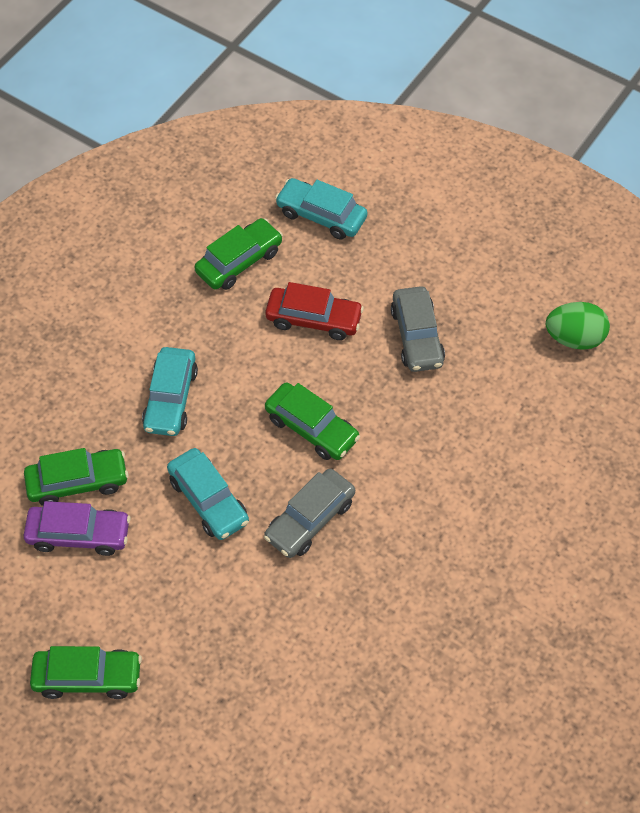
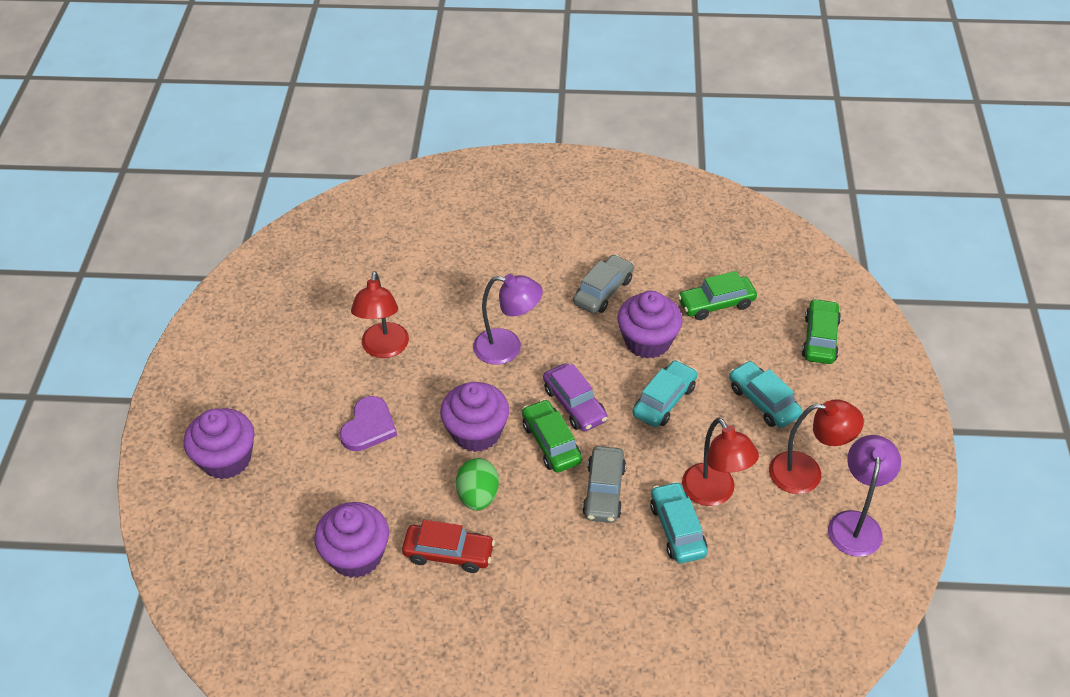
green car: [24,448,129,506] [30,646,142,699] [194,218,283,290] [265,383,360,460] = 4 -> [522,399,582,473] [678,271,757,320] [802,298,841,364] = 3
purple cupcake: none = 0 -> [184,408,254,480] [314,502,389,578] [440,382,509,452] [617,291,682,359] = 4
purple heart: none = 0 -> [339,396,397,451] = 1
purple lamp: none = 0 -> [473,274,543,365] [828,435,901,557] = 2
red lamp: none = 0 -> [351,271,409,358] [682,418,759,506] [769,399,864,494] = 3

